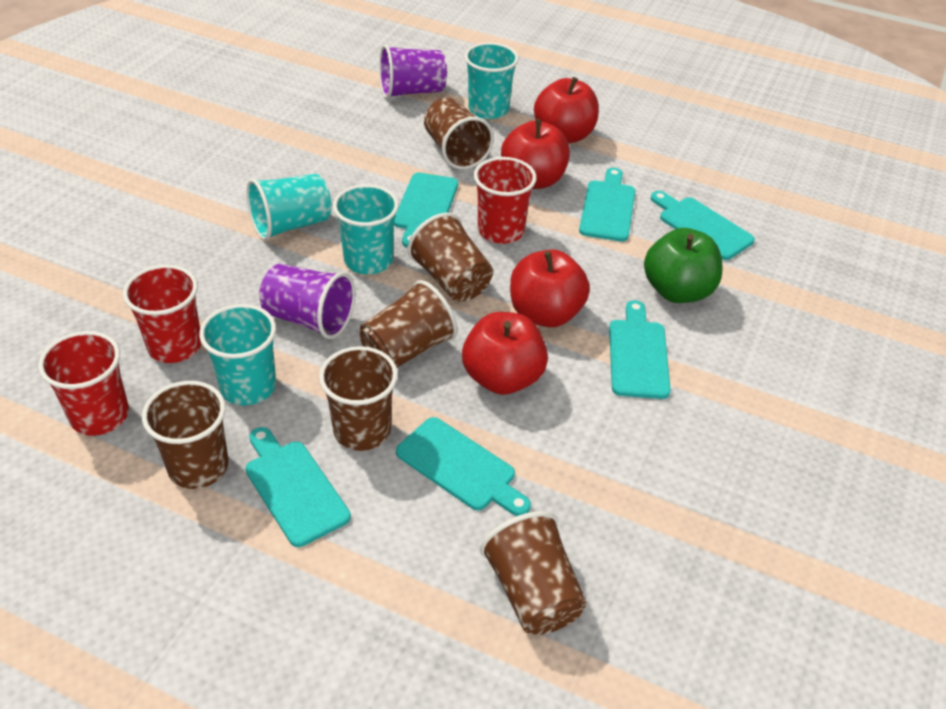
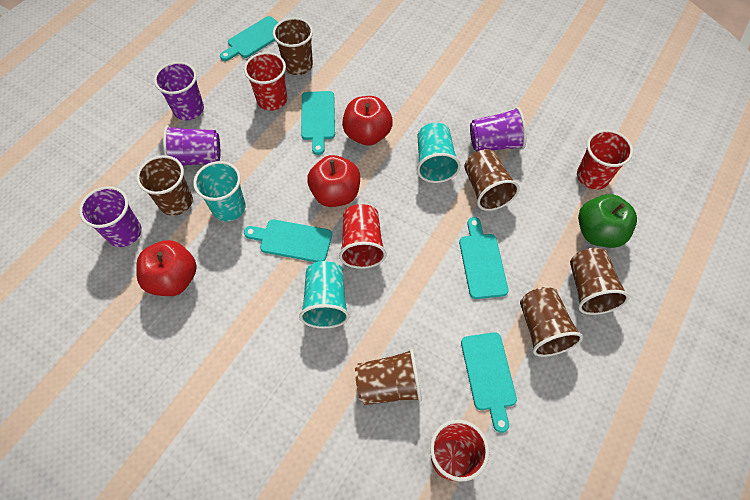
purple cup: [259,264,355,339] [379,45,447,99] = 2 -> [79,186,141,247] [154,62,204,120] [163,125,220,166] [470,107,527,152] = 4
red apple: [462,312,548,395] [501,119,570,189] [510,250,590,327] [534,77,599,143] = 4 -> [136,240,197,296] [307,155,360,207] [342,96,393,146] = 3
red cup: [38,331,129,436] [123,265,202,363] [474,157,537,244] = 3 -> [244,52,287,111] [339,204,386,269] [430,419,489,481] [577,130,633,190] = 4
turquoise cup: [199,304,276,405] [246,174,332,241] [333,184,399,274] [465,42,519,119] = 4 -> [193,161,246,222] [299,261,349,329] [417,123,461,183] = 3
turquoise cutting board: [245,427,351,547] [394,173,458,248] [396,417,531,516] [579,168,635,242] [609,300,671,399] [650,191,755,260] = 6 -> [220,16,279,61] [244,219,332,262] [301,91,335,155] [459,217,509,299] [461,332,517,433] = 5

